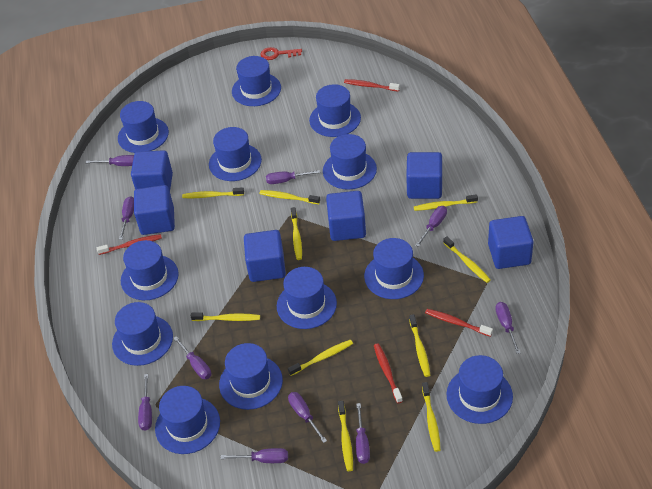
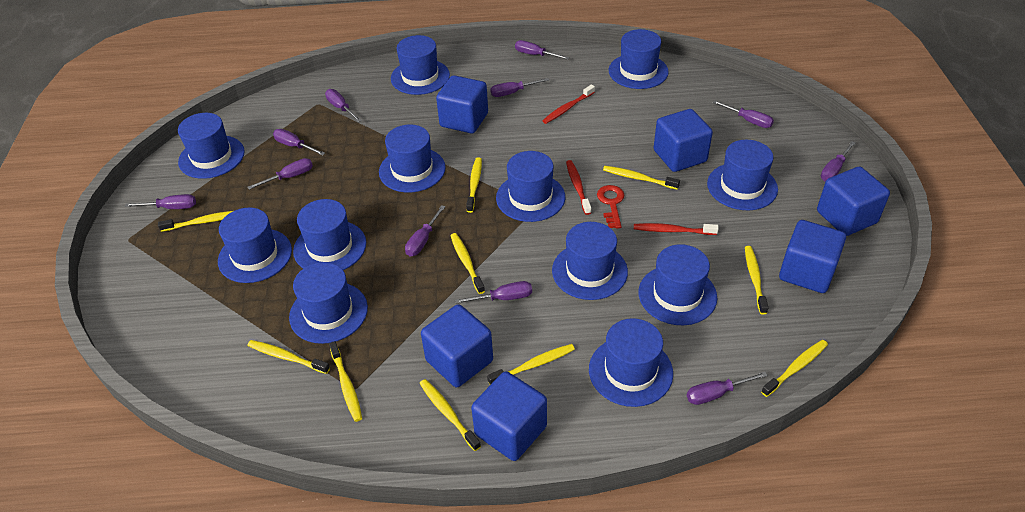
purple screwdriver: [86,155,134,166] [119,196,134,240] [138,374,152,431] [173,336,211,379] [221,448,288,463] [266,170,320,184] [288,392,327,443] [356,403,370,464] [415,206,447,247] [495,302,520,354] = 10 -> [125,194,196,209] [248,158,313,190] [273,129,325,156] [325,89,362,122] [405,205,445,256] [455,281,532,304] [490,78,549,97] [515,40,569,60] [687,372,768,405] [713,100,774,128] [821,141,855,181] = 11
red toothbrush: [97,234,162,255] [344,79,400,92] [374,343,403,403] [425,309,493,337] = 4 -> [542,85,595,124] [566,160,591,215] [634,223,719,235] = 3

